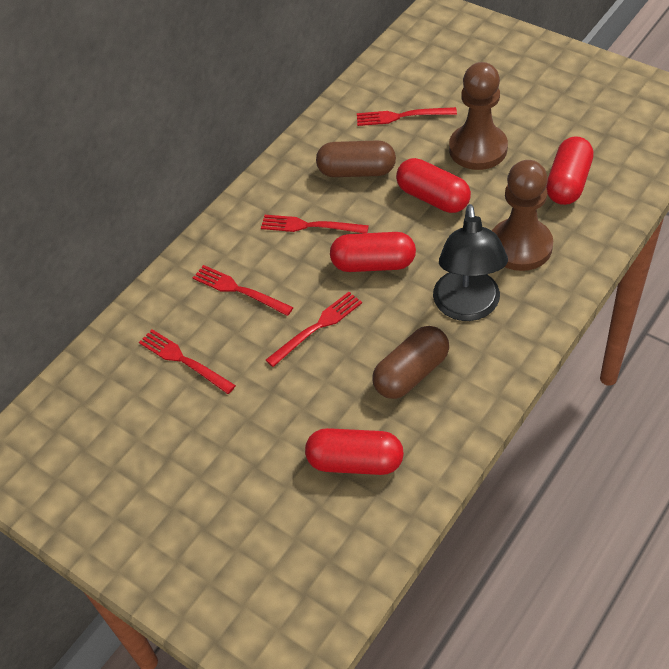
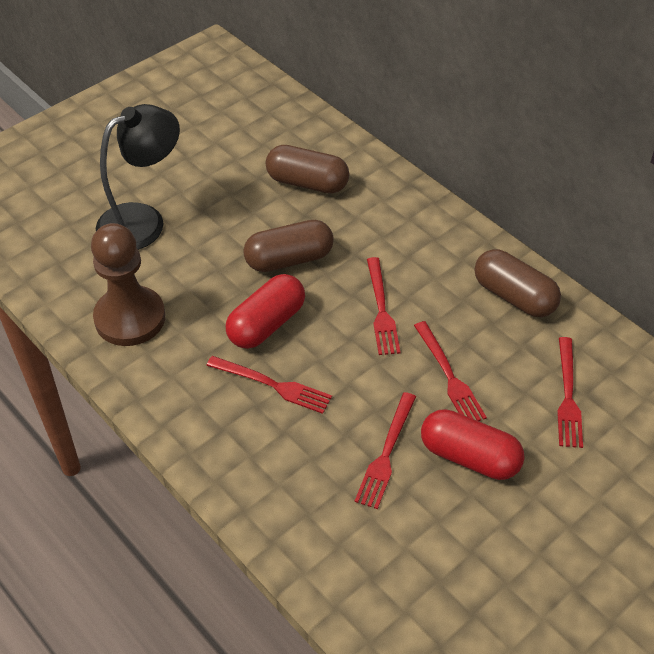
brown capsule: [316,140,396,177] [372,326,449,399] = 2 -> [243,220,334,272] [266,145,349,194] [474,249,561,317] = 3
brown pawn: [449,62,508,170] [492,160,553,271] = 2 -> [91,223,165,346] = 1
red capsule: [305,428,404,475] [330,232,416,272] [396,158,471,213] [546,136,594,205] = 4 -> [226,274,305,349] [421,409,525,480] = 2

